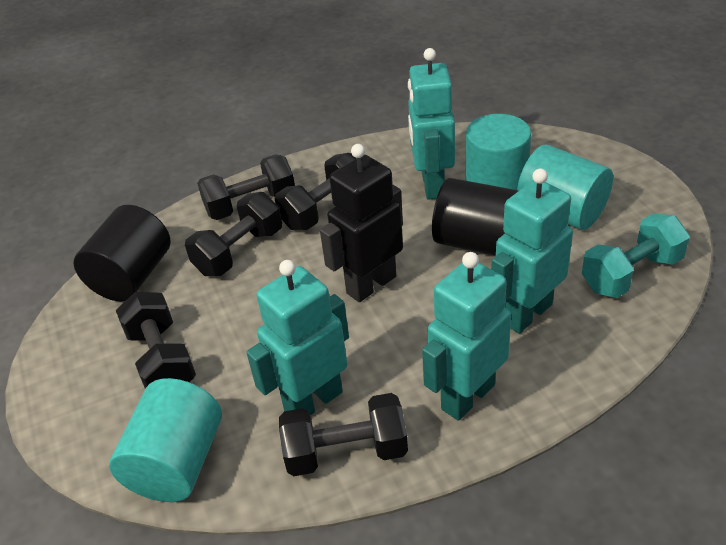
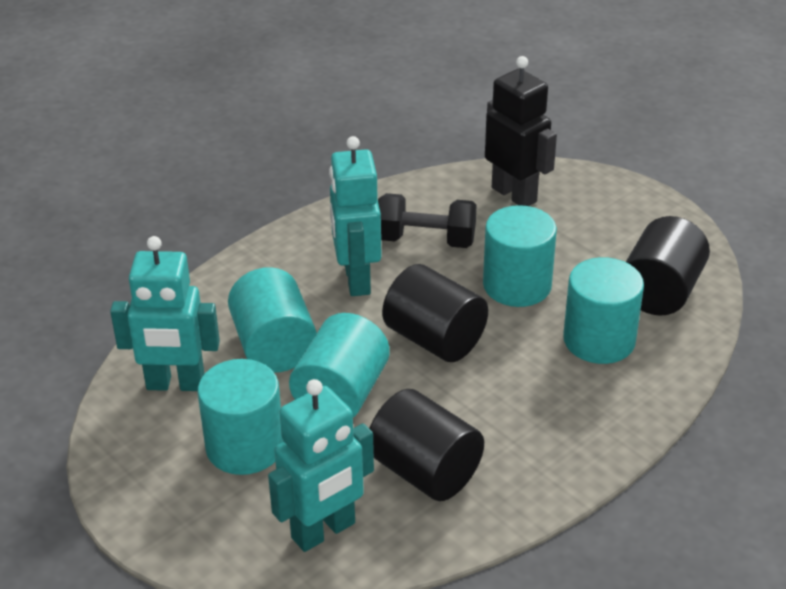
black cylinder: [73,205,171,301] [432,178,518,256] = 2 -> [369,389,484,501] [382,264,488,362] [626,216,710,316] = 3
black dumbbell: [116,292,196,389] [185,192,282,276] [197,154,295,220] [275,153,356,230] [279,393,408,476] = 5 -> [378,193,477,248] = 1
turquoise cylinder: [109,378,222,502] [465,114,531,190] [517,144,613,230] = 3 -> [198,359,284,475] [228,267,317,373] [289,313,390,417] [483,205,557,307] [563,257,644,364] = 5
turquoise dumbbell: [582,213,690,298] = 1 -> none = 0
turquoise robot: [246,260,349,416] [408,48,455,200] [422,252,511,421] [491,168,573,334] = 4 -> [110,236,220,391] [268,379,374,552] [329,136,382,296] = 3

